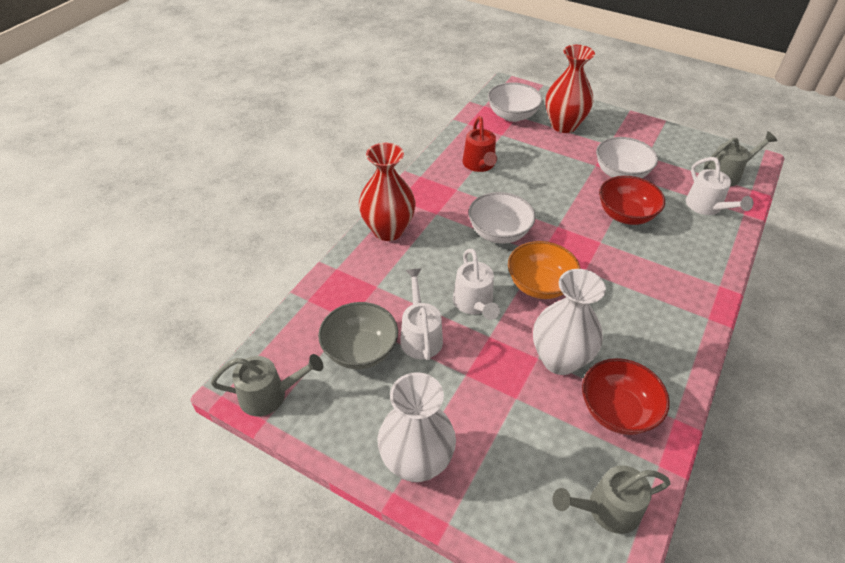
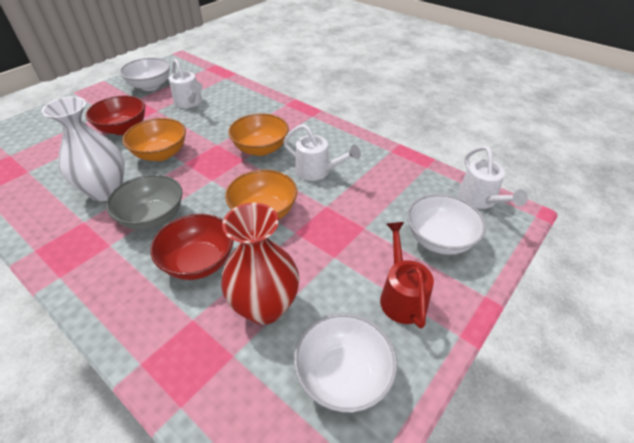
grey watering can: [211,354,323,416] [552,465,671,534] [704,131,777,187] = 3 -> none = 0
orange bowl: [508,241,580,299] = 1 -> [122,118,186,161] [225,170,297,219] [228,113,289,156] = 3
red vase: [359,143,416,241] [545,45,595,133] = 2 -> [221,203,299,325] = 1
white vase: [378,372,456,482] [533,269,606,375] = 2 -> [42,96,125,201] = 1

